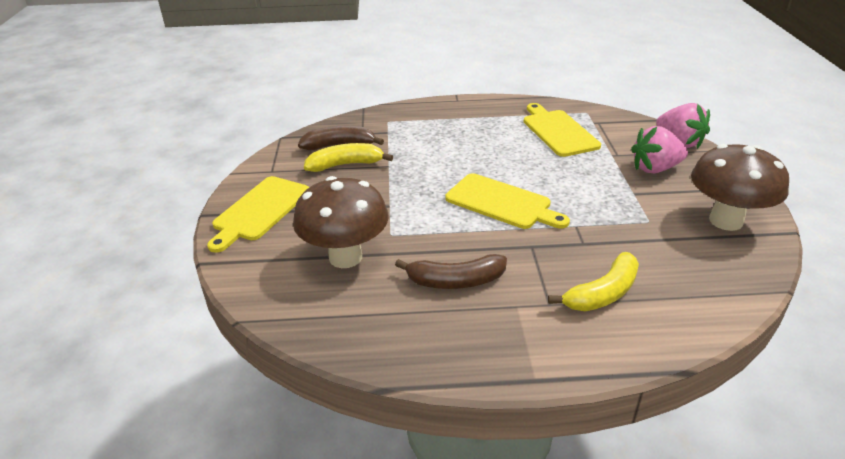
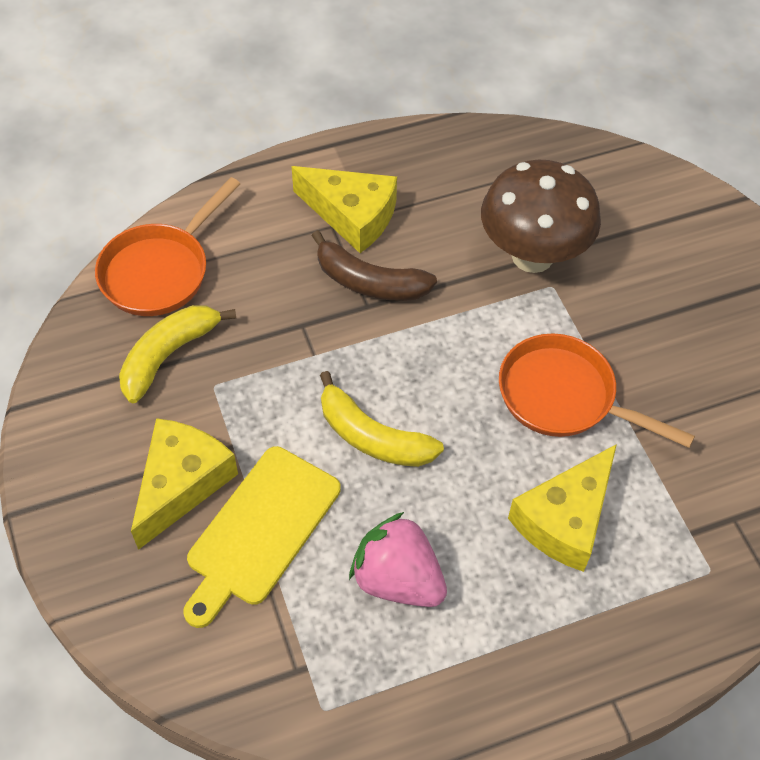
brown banana: [298,126,384,150] [395,254,507,289] = 2 -> [312,230,437,301] = 1
brown mushroom: [293,176,389,268] [691,144,789,231] = 2 -> [481,159,601,273] = 1
orange pan: none = 0 -> [95,177,240,316] [499,334,695,448] = 2
pink strawberry: [631,126,688,173] [656,103,710,149] = 2 -> [349,512,447,607] = 1
yellow cheese: none = 0 -> [131,418,238,550] [292,166,397,253] [508,444,617,572] = 3
yellow cutting board: [207,176,309,253] [445,173,570,229] [524,103,601,157] = 3 -> [183,446,341,628] = 1

